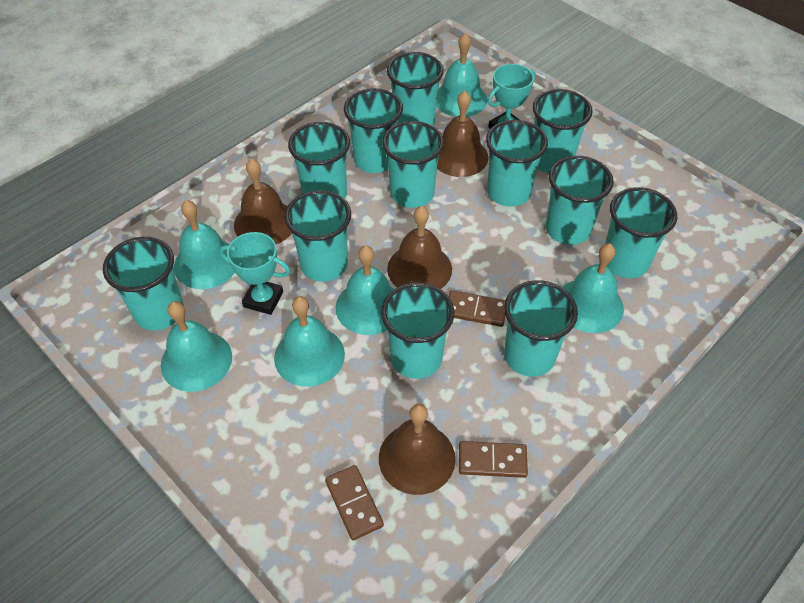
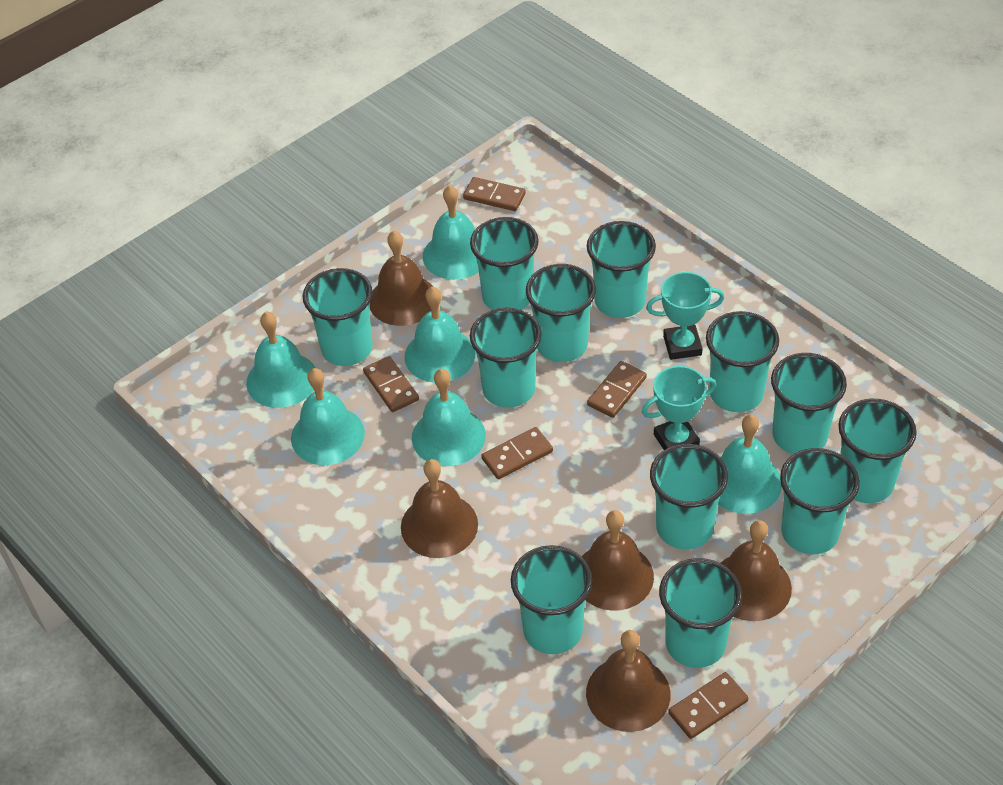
brown bell: [234,158,292,244] [379,404,456,495] [387,206,452,289] [437,91,489,177] = 4 -> [370,231,432,326] [401,459,478,558] [582,510,654,611] [586,630,670,732] [721,520,792,621] = 5
brown domino: [325,465,384,540] [449,290,506,327] [459,441,528,478] = 3 -> [363,356,419,412] [463,177,526,211] [481,427,553,479] [587,361,647,418] [668,672,748,739] = 5

